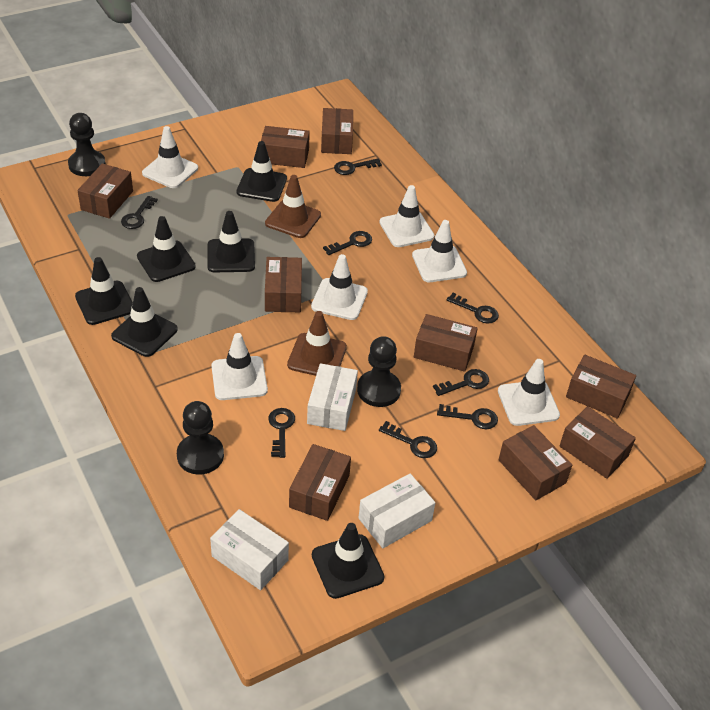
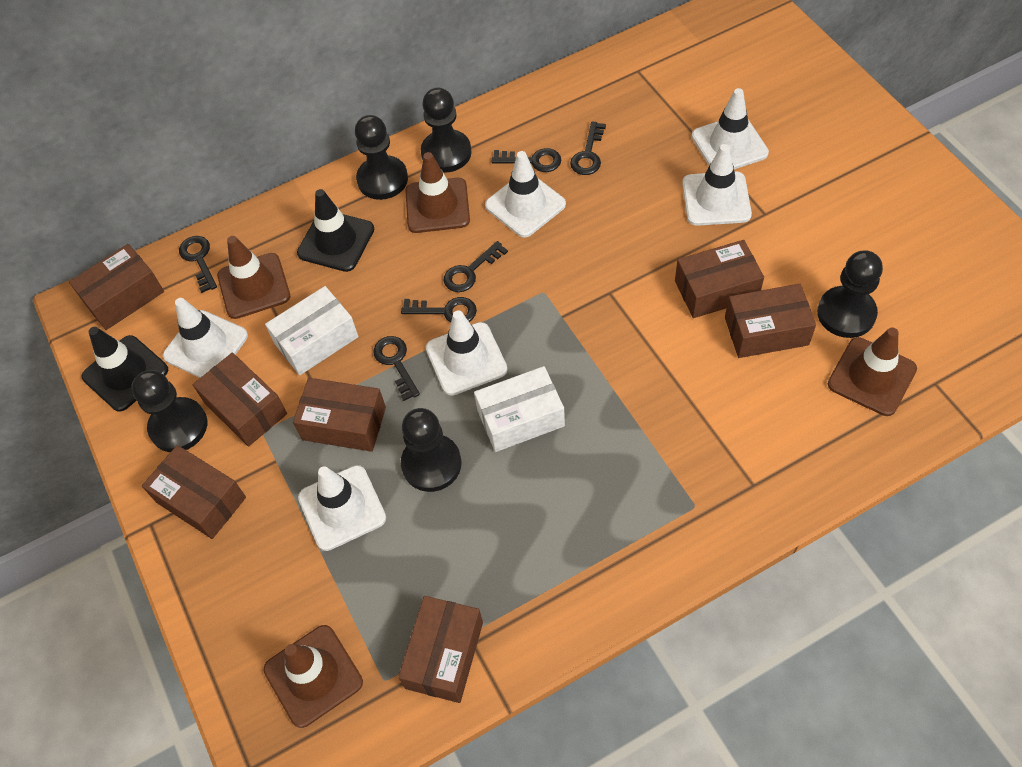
black key: [121,196,158,229] [268,408,295,458] [323,231,372,255] [334,158,382,175] [379,421,437,458] [433,369,489,396] [437,404,498,429] [446,293,499,324] = 8 -> [179,236,217,293] [373,336,420,401] [401,297,477,323] [444,241,508,292] [492,148,561,172] [570,121,606,175] = 6
black pawn: [68,113,106,176] [177,401,224,475] [357,336,401,407] = 3 -> [132,370,207,452] [355,115,408,200] [401,408,461,492] [421,88,471,173] [817,251,883,338] = 5
black traffic cone: [75,257,133,325] [111,287,178,357] [137,216,196,282] [207,211,255,272] [237,141,287,202] [312,523,385,599] = 6 -> [82,327,168,412] [297,189,374,272] = 2
brown box: [77,163,133,219] [261,126,310,168] [265,257,302,312] [289,444,351,521] [321,108,353,154] [414,314,478,372] [498,425,572,500] [560,406,636,479] [566,354,636,419] = 9 -> [69,244,164,330] [142,445,246,539] [193,353,287,447] [293,378,386,452] [398,596,483,703] [675,240,764,318] [725,284,816,358] = 7
brown traffic cone: [265,175,321,238] [287,311,347,376] = 2 -> [217,236,290,319] [263,625,363,728] [405,152,470,233] [828,327,917,416] = 4
white box: [210,509,289,590] [307,363,358,431] [359,474,435,548] = 3 -> [265,286,359,375] [474,366,565,452] = 2

